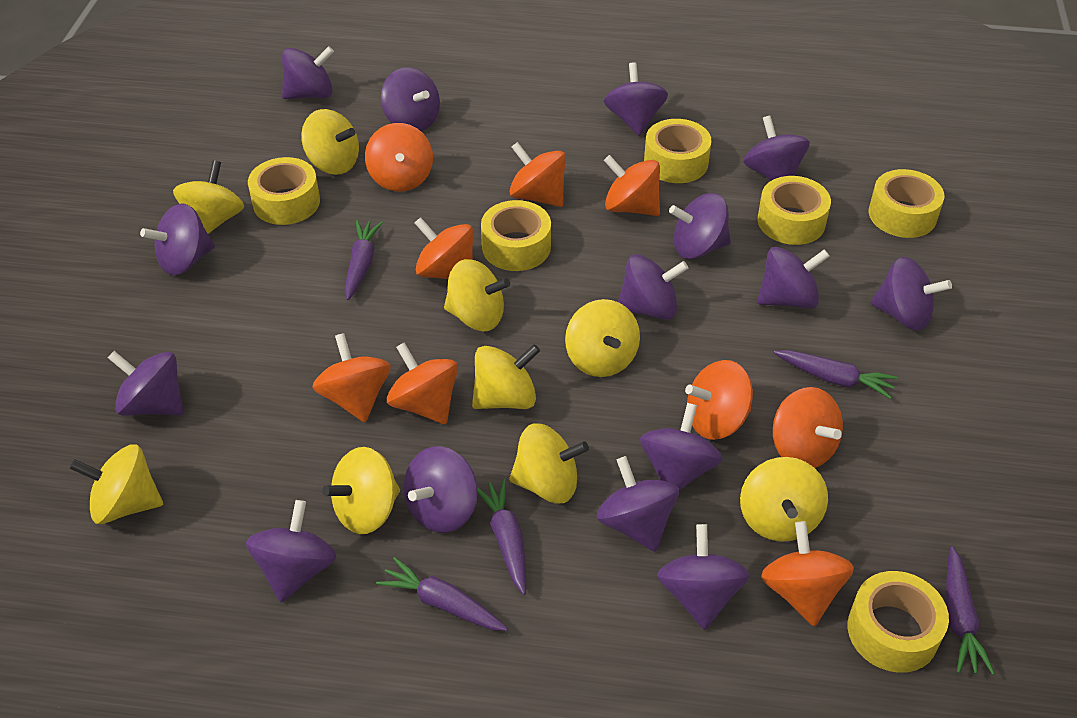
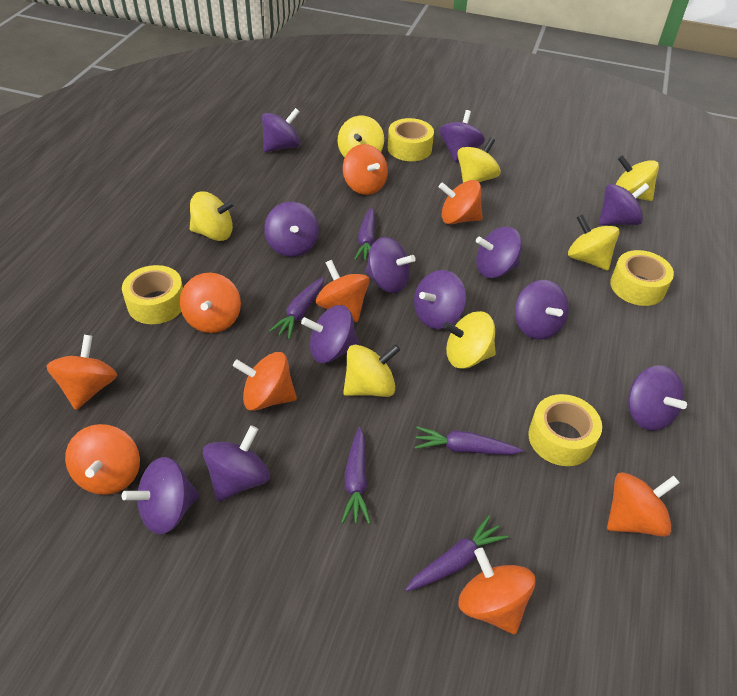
purple spinning top: [107,351,183,416] [140,203,215,275] [246,500,336,602] [282,46,334,99] [381,67,440,131] [403,446,478,533] [596,456,679,552] [604,62,668,136] [618,254,688,320] [640,403,722,491] [657,524,750,630] [669,193,731,259] [743,116,810,181] [757,247,830,309] [871,257,952,331] = 15 -> [122,457,199,535] [203,426,270,502] [262,108,300,152] [264,202,319,257] [301,305,359,363] [365,237,416,293] [414,270,466,329] [439,110,485,162] [476,227,522,278] [515,280,569,340] [599,183,649,225] [628,365,687,431] = 12
yellow spinning top: [69,444,163,524] [173,160,244,234] [301,109,359,175] [322,447,400,534] [444,259,510,331] [472,344,540,409] [509,423,589,503] [565,299,640,377] [740,457,828,542] = 9 -> [190,191,235,241] [338,116,384,158] [343,344,400,397] [443,311,496,369] [457,138,501,183] [568,214,620,271] [615,155,659,201] = 7
yellow tape: [248,157,320,225] [481,200,551,271] [644,119,712,183] [757,176,831,245] [848,571,949,673] [869,169,945,238] = 6 -> [122,265,183,324] [388,118,434,161] [528,394,602,466] [610,250,674,306] = 4

